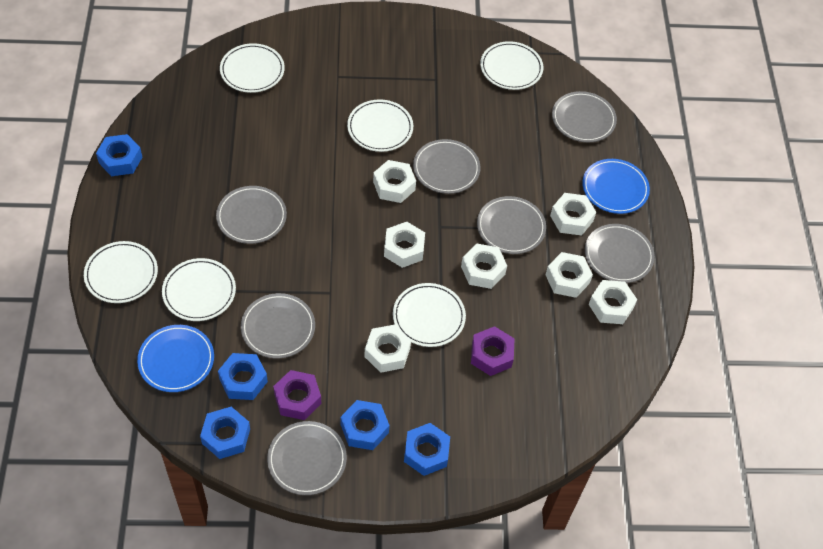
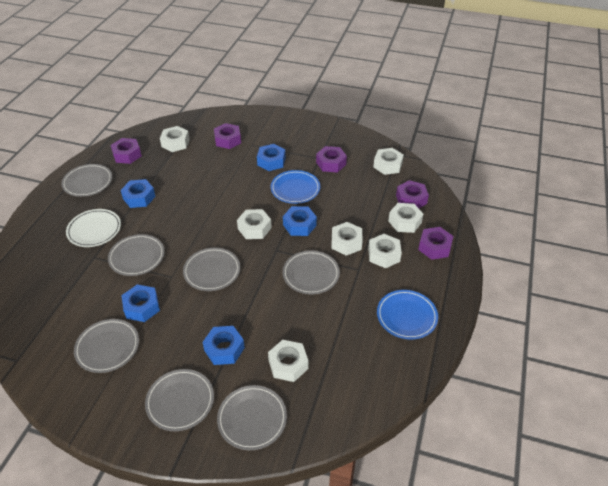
purple nut: [273,370,321,420] [471,326,515,376] = 2 -> [111,138,142,164] [214,123,241,149] [316,146,347,173] [396,180,429,208] [418,227,453,260] = 5
white plate: [84,241,158,303] [162,258,236,321] [220,43,285,93] [347,99,413,152] [393,283,466,347] [480,41,543,90] = 6 -> [66,209,121,247] = 1

